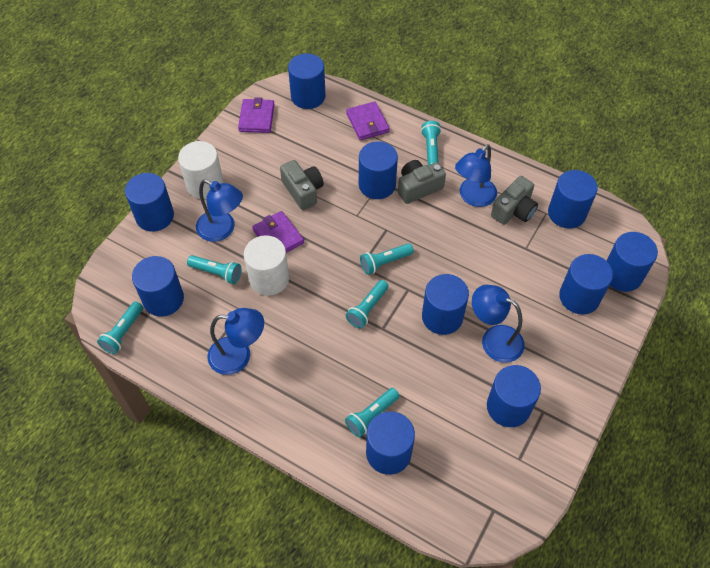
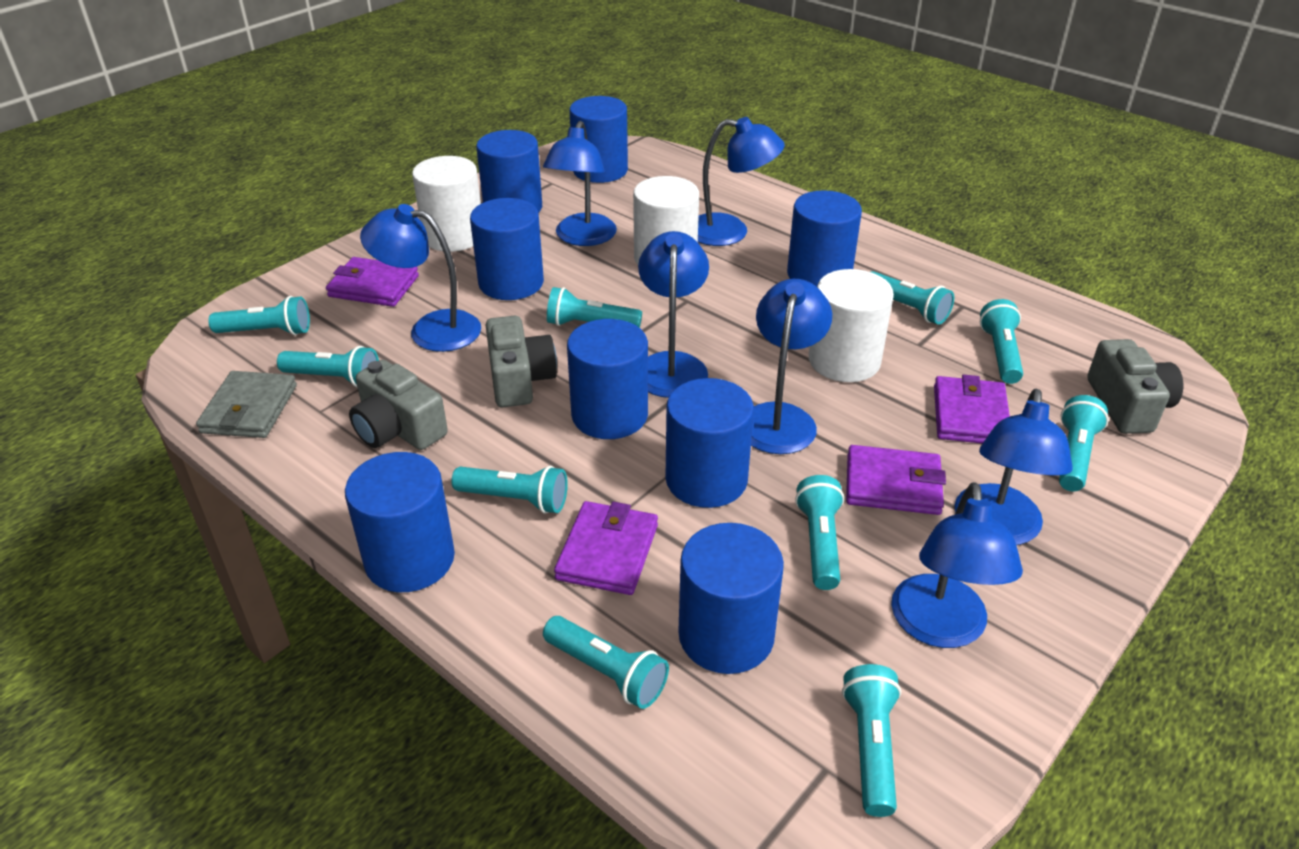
blue cylinder: [125,173,174,231] [132,256,184,317] [288,53,326,109] [359,141,398,199] [366,411,415,475] [422,274,469,335] [487,365,541,427] [548,170,598,229] [559,254,613,314] [606,232,658,292] = 10 -> [345,452,455,592] [470,198,544,300] [476,130,542,212] [567,319,648,439] [569,96,628,183] [665,378,754,508] [678,523,784,674] [787,190,862,287] = 8
blue lamp: [196,179,243,242] [208,308,264,375] [455,144,497,207] [472,285,524,363] = 4 -> [360,204,481,352] [543,121,617,246] [638,231,709,398] [698,117,785,246] [751,279,832,454] [891,482,1023,648] [954,389,1073,545] = 7
grey wallet: none = 0 -> [196,371,297,438] = 1
purple wallet: [238,97,275,133] [252,211,304,253] [346,101,389,140] = 3 -> [326,257,419,307] [554,501,658,595] [846,445,946,515] [934,375,1010,444] = 4
turquoise flashlight: [97,302,143,354] [187,255,241,284] [345,388,399,437] [346,280,389,328] [360,243,414,275] [421,121,441,165] = 6 -> [208,296,310,335] [277,346,379,388] [452,466,568,514] [543,616,669,709] [547,287,642,328] [795,475,844,590] [842,664,901,817] [871,271,954,325] [980,299,1023,384] [1059,395,1109,492] = 10
white cylinder: [178,141,224,199] [244,235,289,296] = 2 -> [412,156,481,252] [633,176,699,265] [809,269,894,382] = 3

